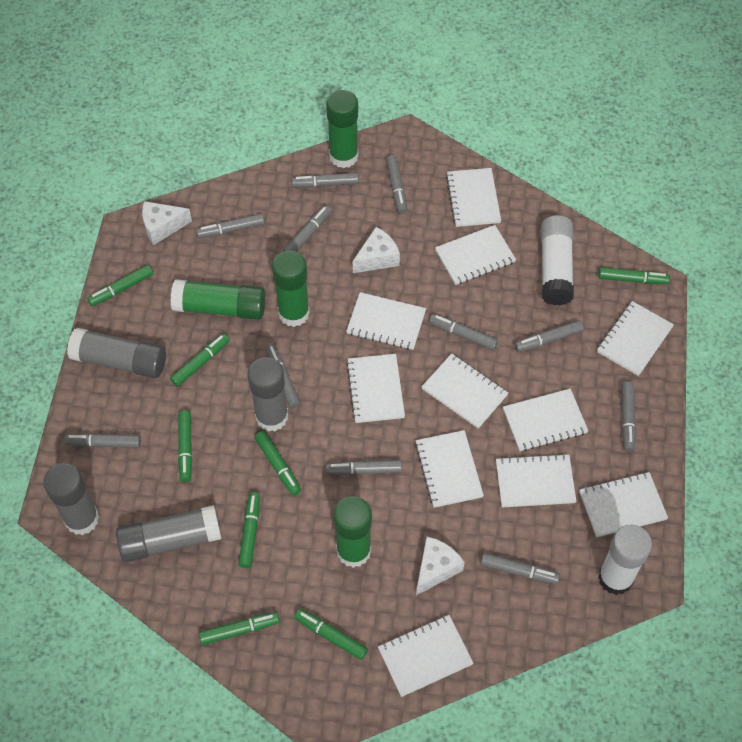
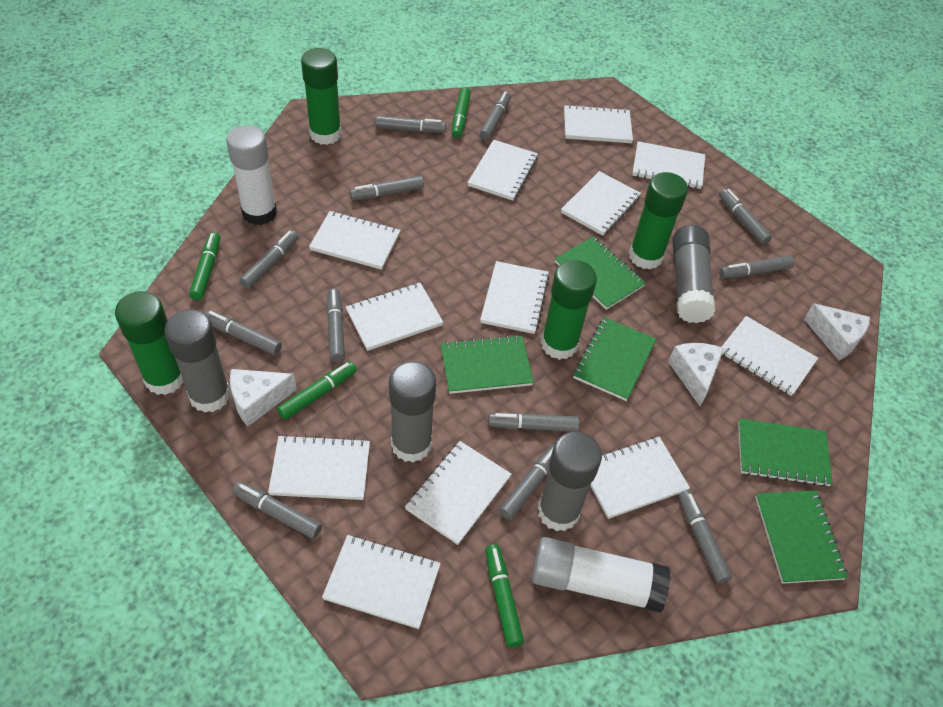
green marker: [87,265,153,306] [170,333,230,387] [178,410,192,482] [199,612,280,645] [238,492,260,568] [255,431,301,496] [294,609,368,660] [598,267,670,284] = 8 -> [189,232,220,300] [277,361,357,420] [452,87,471,138] [485,544,524,647] = 4
green notebook: none = 0 -> [441,335,534,394] [555,237,646,310] [573,317,656,401] [738,418,833,487] [755,490,848,584] = 5
grey marker: [64,433,141,448] [196,213,265,238] [265,344,301,409] [283,206,331,252] [291,172,359,188] [326,460,402,475] [386,155,407,214] [429,314,498,350] [481,553,560,584] [515,320,584,352] [621,382,636,452] = 11 -> [205,310,282,355] [233,482,322,539] [239,230,299,289] [327,288,345,362] [349,176,424,200] [375,116,446,133] [479,91,511,140] [488,413,580,432] [499,444,554,520] [678,490,732,584] [719,188,772,245] [719,255,795,279] = 12
white notebook: [346,292,426,350] [346,354,405,423] [378,615,474,697] [415,430,484,508] [422,353,508,429] [435,225,516,285] [446,168,501,227] [496,454,576,508] [503,389,588,451] [579,472,668,538] [597,301,674,376] = 11 -> [268,435,370,500] [309,211,401,270] [322,535,441,629] [346,283,443,351] [405,441,512,545] [467,140,538,201] [480,261,549,334] [561,171,641,236] [564,104,633,143] [590,437,690,519] [632,141,705,189] [722,316,818,396] = 12

